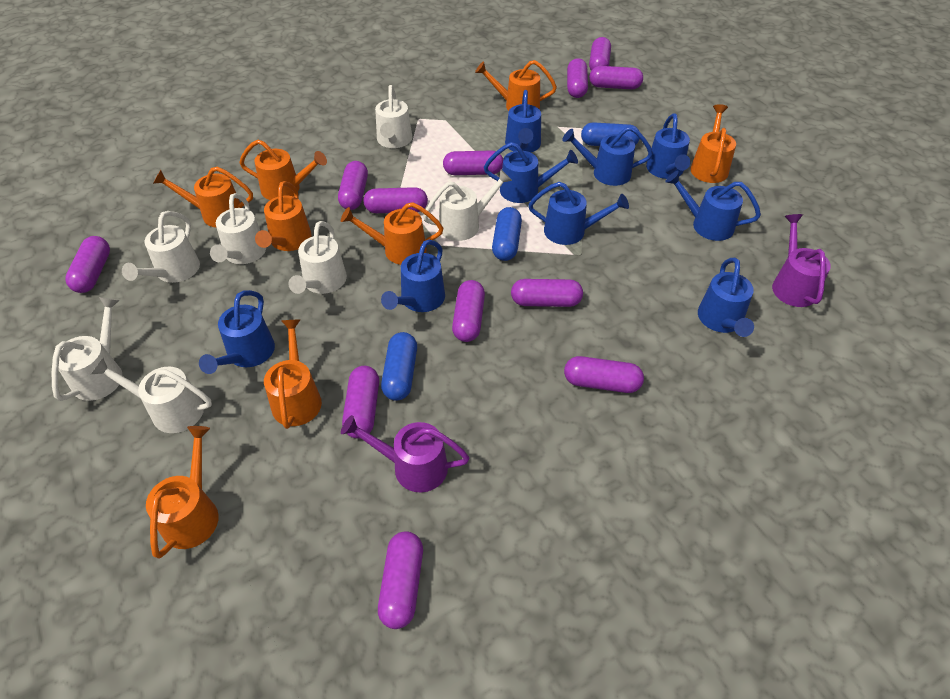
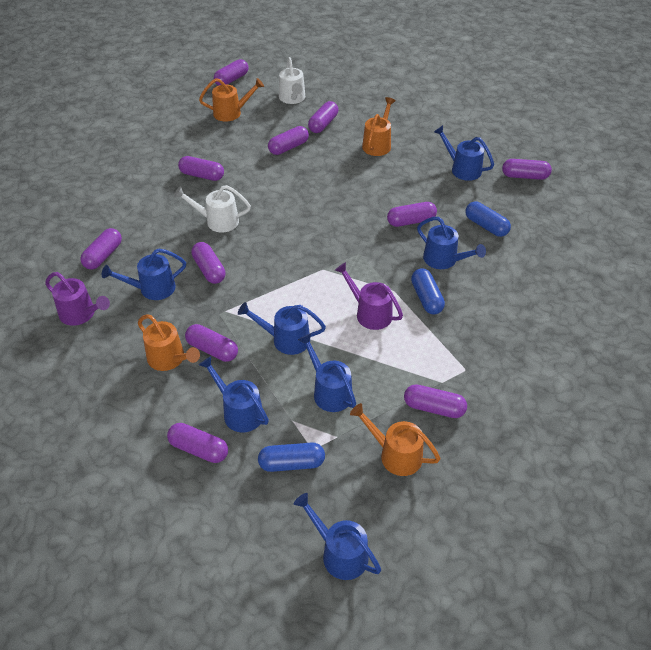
blue watering can: [199,290,275,374] [381,240,445,312] [484,142,578,203] [505,90,541,153] [528,182,629,245] [562,126,653,186] [646,113,691,179] [665,171,761,241] [698,258,754,337] = 9 -> [102,248,186,300] [199,356,269,432] [238,302,326,355] [294,493,381,580] [298,333,356,412] [417,217,486,269] [434,125,494,181] = 7
orange watering can: [146,426,219,559] [153,167,253,228] [239,139,327,200] [255,181,312,251] [264,320,322,429] [341,202,443,265] [475,60,557,111] [690,104,736,183] = 8 -> [138,314,200,371] [199,78,264,122] [350,403,440,476] [362,97,396,156] = 4
purple capsule: [65,236,110,293] [338,161,368,210] [342,366,379,439] [364,187,428,213] [378,531,423,629] [443,150,503,175] [452,280,485,342] [511,279,583,307] [564,356,644,393] [567,58,588,98] [589,37,611,71] [589,66,643,89] = 12 -> [80,228,122,270] [167,423,228,463] [178,156,224,181] [185,324,238,362] [191,242,226,284] [214,59,248,86] [268,126,309,155] [308,101,338,133] [387,202,437,227] [404,384,467,418] [502,159,552,180] = 11
white watering can: [52,297,122,401] [91,358,212,433] [122,211,200,283] [210,193,266,264] [289,221,347,294] [375,85,412,148] [423,170,512,241] = 7 -> [174,185,251,233] [279,57,305,104] = 2

